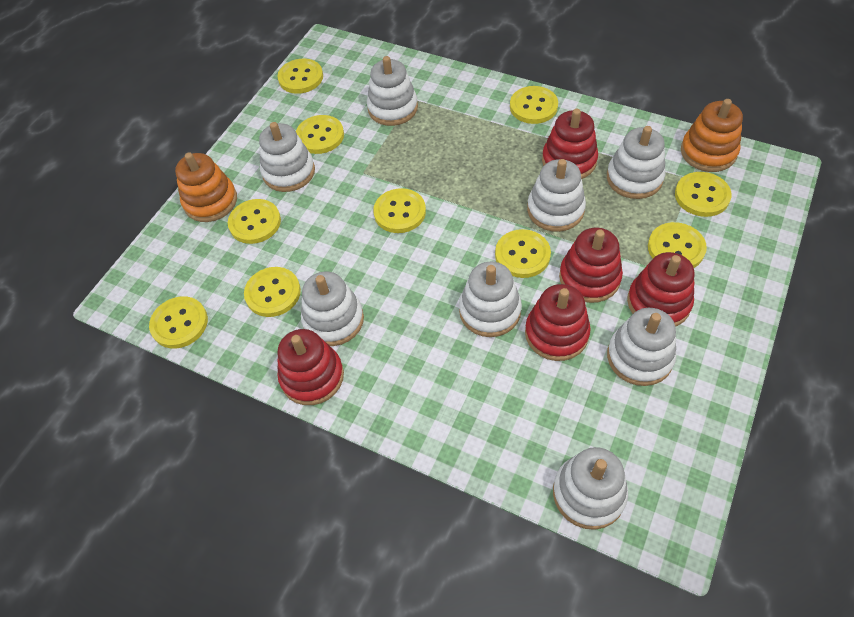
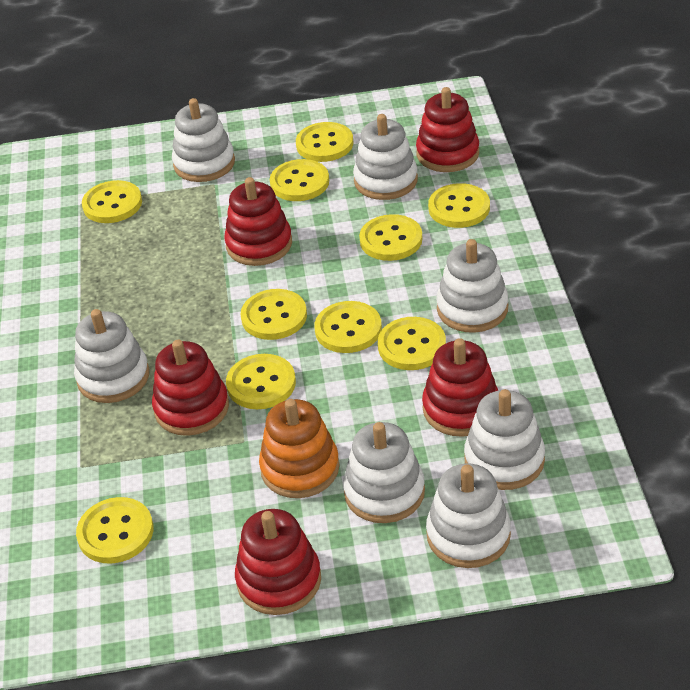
orange stacking toy: [175,152,237,222] [681,99,743,172] = 2 -> [259,399,340,498] = 1
white stacking toy: [259,122,315,192] [301,272,364,346] [367,56,418,126] [459,262,522,337] [527,159,586,232] [553,447,628,530] [607,126,666,199] [607,308,677,386] = 8 -> [74,309,149,403] [172,98,235,182] [343,422,425,523] [353,114,418,200] [426,463,511,568] [436,239,509,333] [464,389,545,490] = 7

